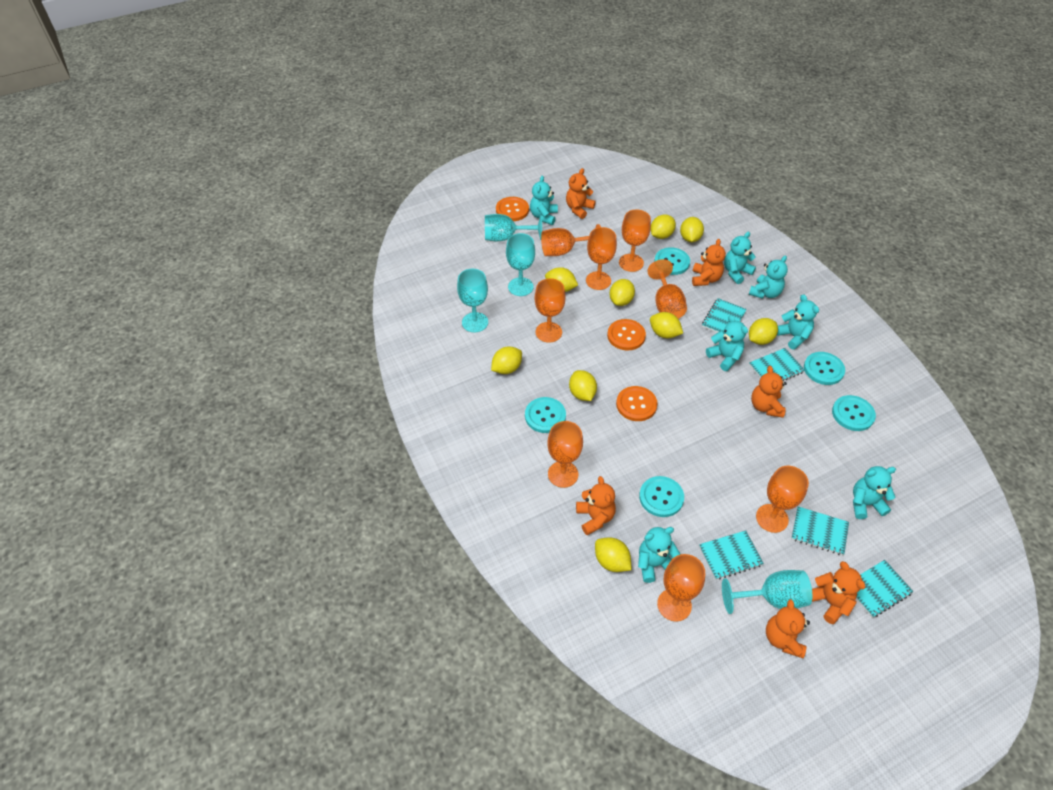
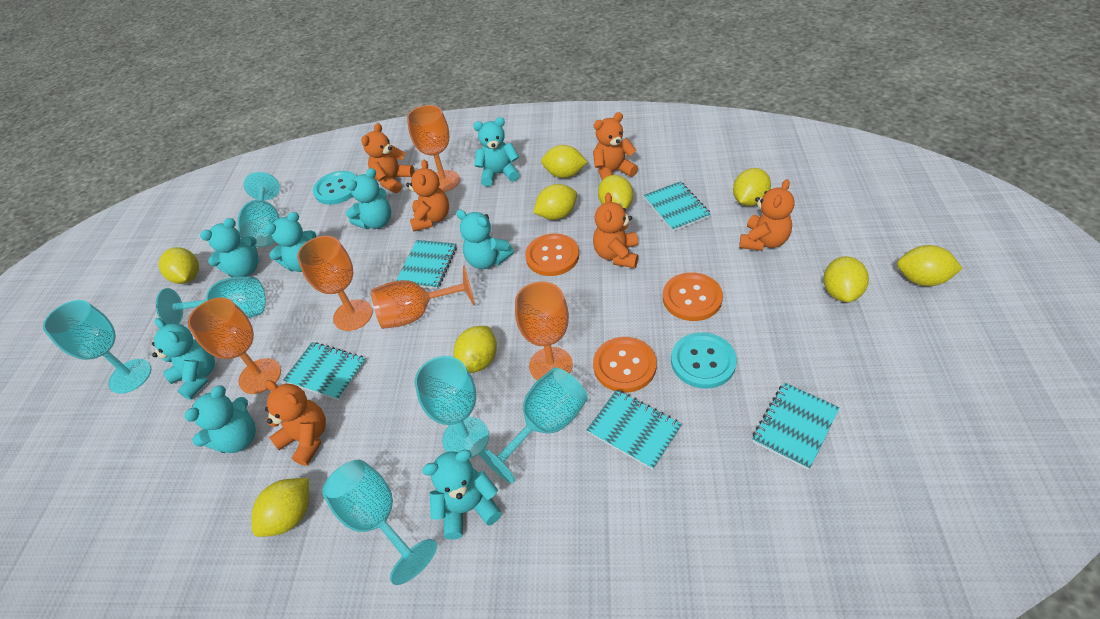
orange goblet: [535,278,566,343] [541,224,601,256] [547,421,583,488] [586,227,617,290] [619,209,651,272] [647,259,687,319] [657,554,705,622] [756,466,809,533] = 8 -> [188,297,281,394] [297,236,373,331] [371,266,475,329] [407,105,460,192] [515,281,573,381] = 5
turquoise button: [525,397,566,433] [639,476,684,517] [654,247,690,275] [804,352,845,385] [832,395,876,431] = 5 -> [313,171,357,205] [671,332,737,389] = 2
turquoise goblet: [457,269,488,333] [485,214,542,241] [506,233,535,296] [722,570,812,614] = 4 -> [43,300,151,394] [156,277,266,325] [237,172,280,247] [322,460,437,585] [414,356,489,458] [476,367,588,483] = 6
turquoise teddy bear: [530,176,558,225] [638,527,680,583] [706,315,748,371] [724,232,756,284] [749,255,788,299] [777,294,819,350] [853,466,896,519] = 7 -> [152,318,215,400] [184,386,256,453] [200,218,259,277] [265,212,317,272] [346,168,391,229] [422,450,502,540] [456,210,514,269] [473,117,520,187] = 8

